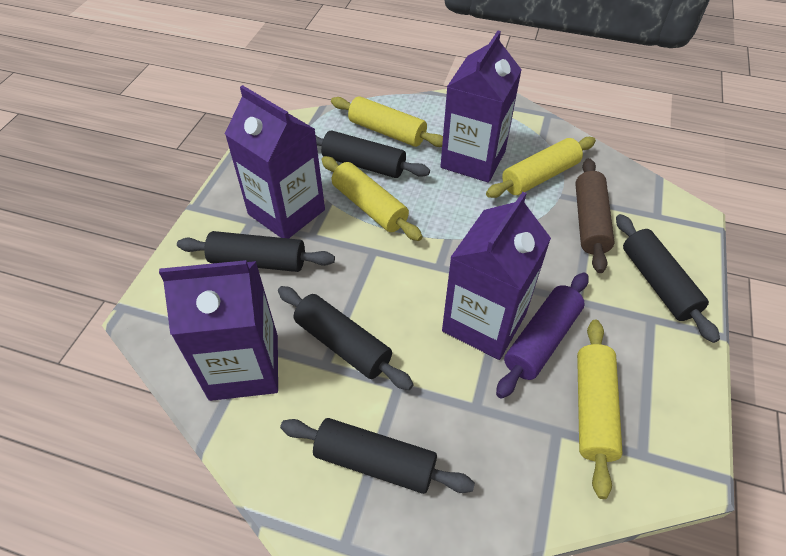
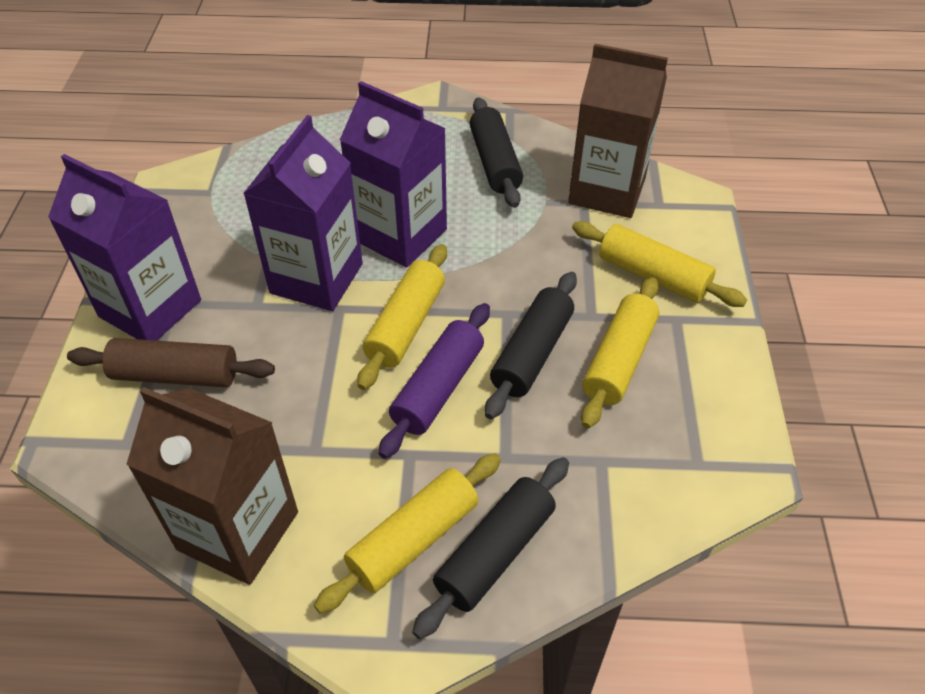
black rolling pin: [177,231,335,272] [278,286,414,390] [280,418,475,494] [316,131,430,178] [616,214,720,343] = 5 -> [412,457,569,639] [470,97,523,208] [485,272,577,419] = 3
brown carton: none = 0 -> [126,387,298,585] [568,44,668,218] = 2
purple carton: [159,260,278,401] [225,85,325,239] [440,31,522,183] [442,192,551,360] = 4 -> [48,154,201,341] [243,115,363,311] [340,81,447,268] = 3

